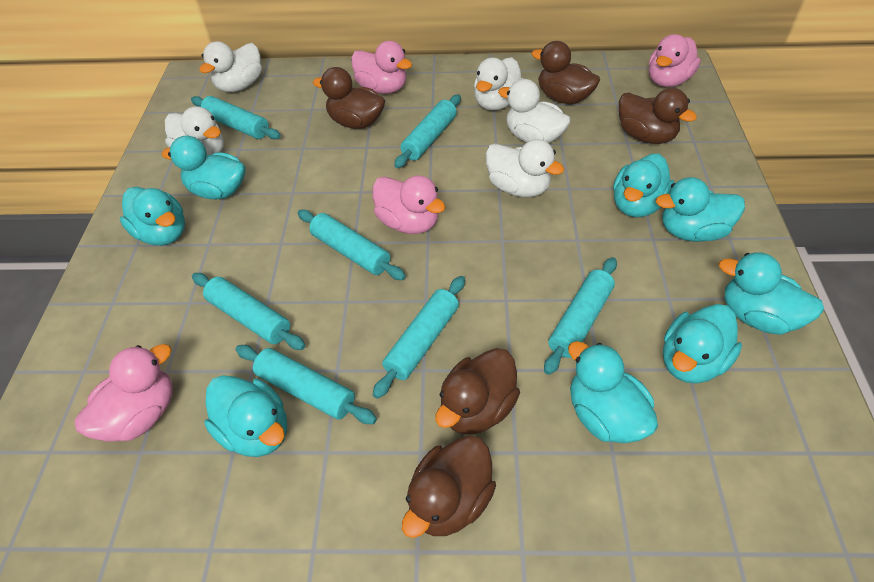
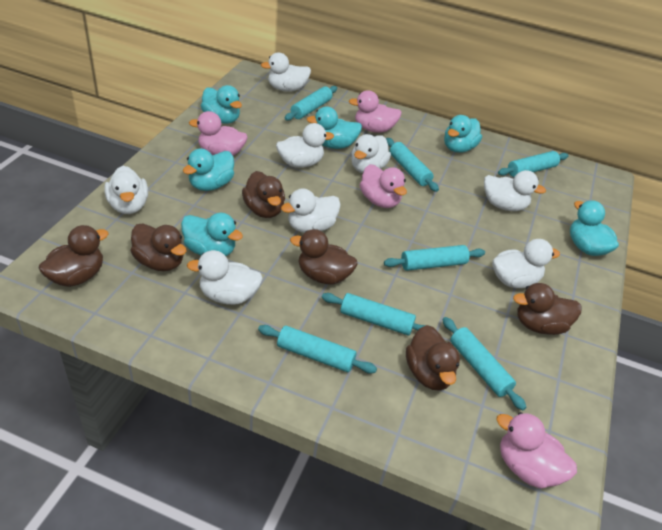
brown duck: [313,67,385,129] [402,436,496,538] [435,348,520,435] [531,41,600,104] [619,88,697,144] = 5 -> [38,225,109,287] [130,223,187,271] [242,171,285,218] [290,229,357,284] [406,325,460,391] [513,283,582,335] = 6
turquoise duck: [120,187,185,246] [162,136,246,199] [204,375,287,457] [568,341,658,443] [613,154,675,217] [656,177,745,242] [663,304,742,384] [719,252,824,335] = 8 -> [181,213,243,256] [183,148,234,191] [201,85,242,124] [306,106,362,149] [444,115,482,153] [570,200,619,256] = 6
white duck: [165,106,224,155] [199,41,262,92] [474,57,524,110] [486,139,564,197] [498,79,571,143] = 5 -> [104,166,148,214] [187,250,263,305] [261,53,311,92] [276,123,334,168] [281,188,341,233] [351,134,391,173] [484,170,546,211] [492,239,560,288] = 8

